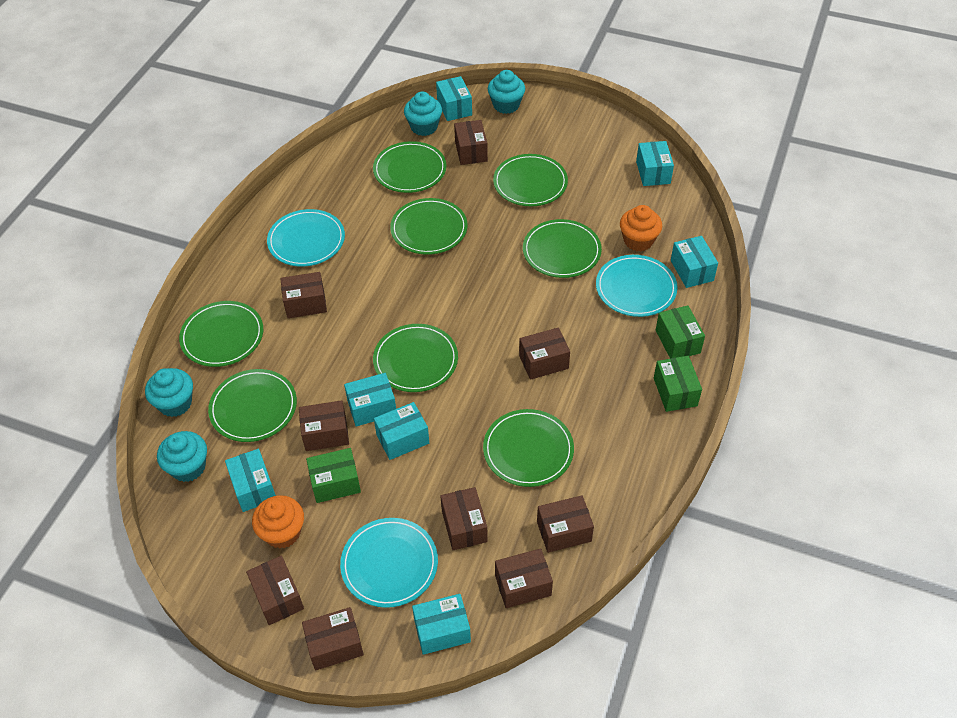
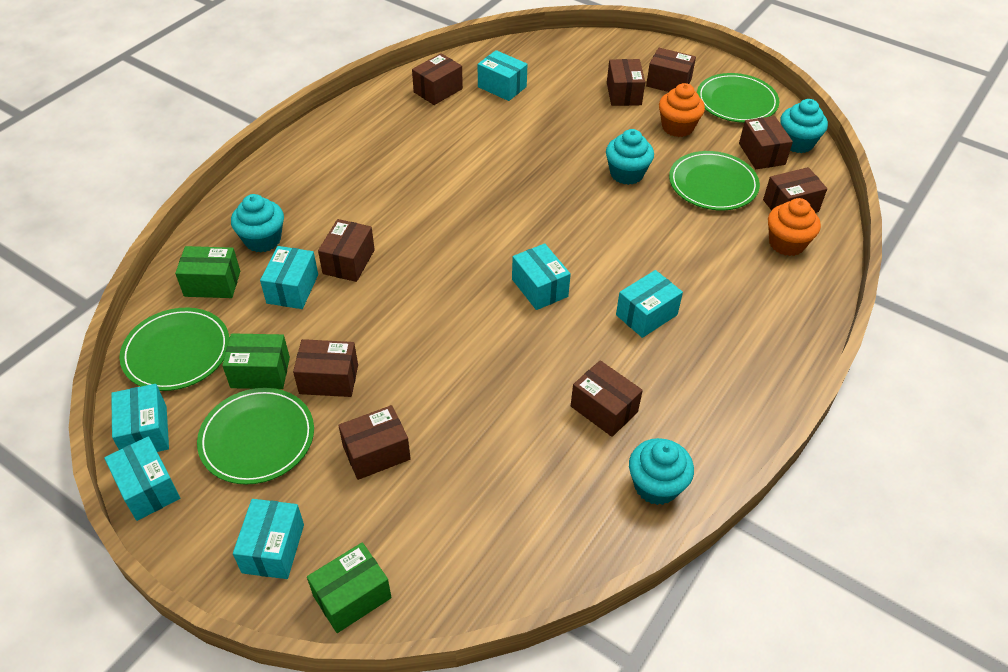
green plate: [179,301,263,367] [208,369,297,442] [373,141,447,193] [373,324,458,392] [390,198,467,255] [483,409,574,487] [493,154,568,206] [523,219,602,278] = 8 -> [119,308,230,391] [197,388,314,485] [669,151,760,210] [697,73,779,123] = 4
turquoise plate: [267,209,345,267] [340,518,438,608] [596,255,678,317] = 3 -> none = 0

